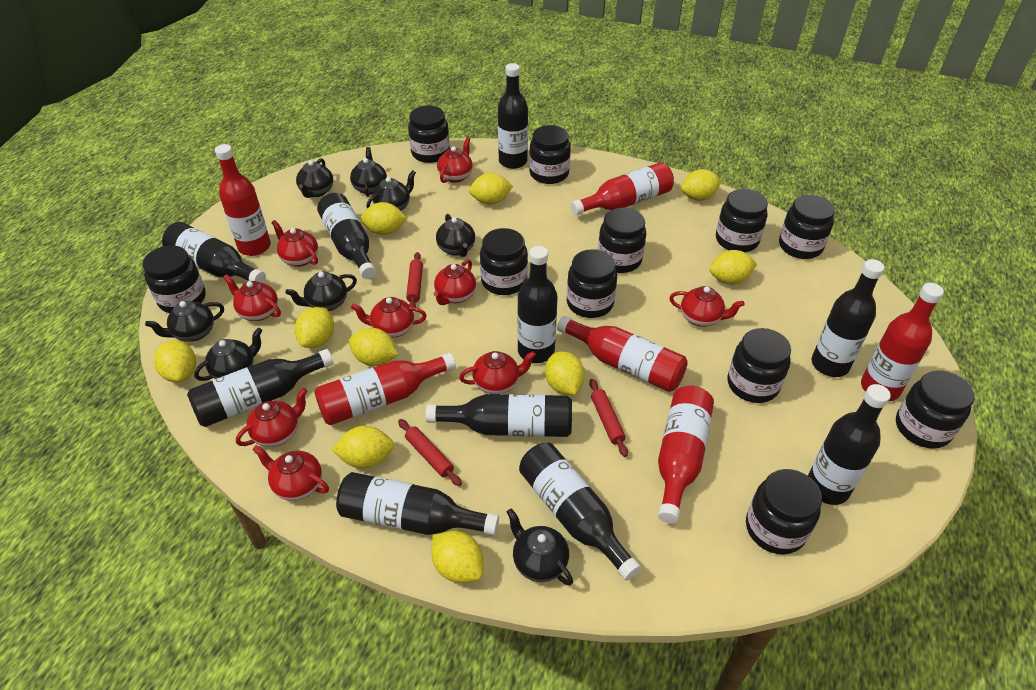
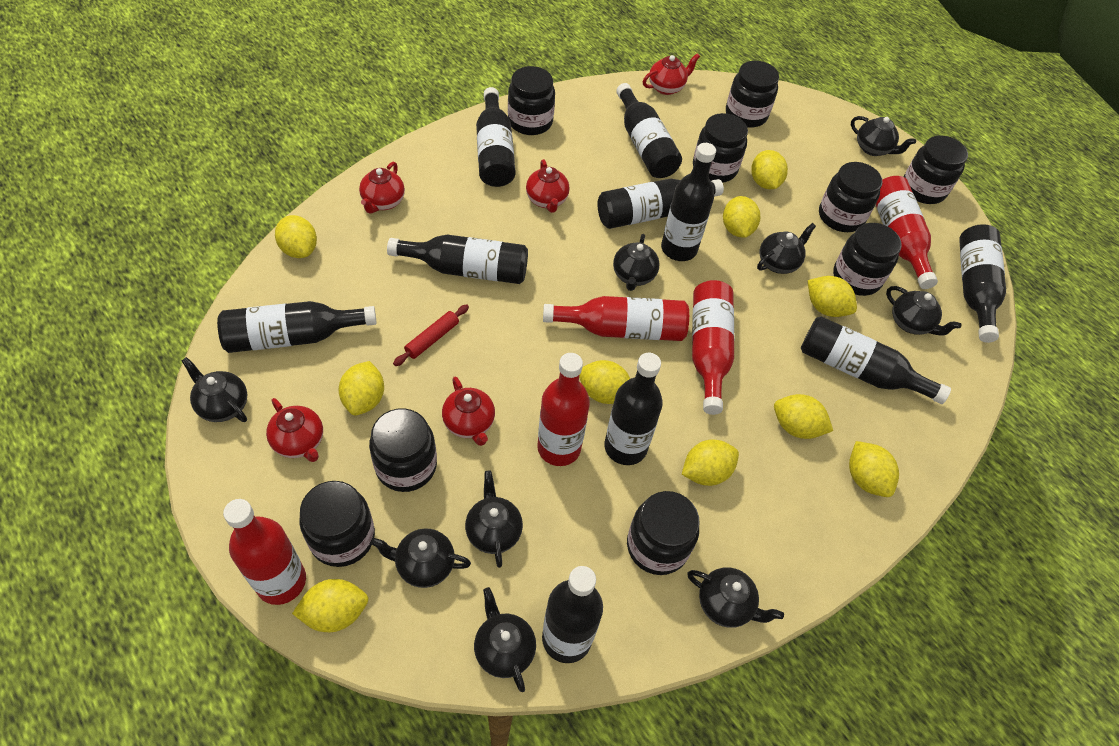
black jar: [143,245,206,313] [408,106,450,163] [480,228,528,295] [529,125,571,184] [567,249,617,318] [598,208,646,273] [716,189,768,252] [728,328,791,403] [746,469,822,555] [779,195,835,259] [896,370,975,449] = 11 -> [299,481,375,567] [369,408,437,492] [508,66,555,135] [627,491,700,575] [693,113,748,183] [726,61,779,128] [819,162,883,232] [833,223,902,296] [904,135,968,204] = 9
black teapot: [145,301,224,342] [194,328,262,381] [285,272,357,311] [296,158,333,198] [350,147,387,197] [367,170,416,211] [436,214,475,257] [507,508,573,586] = 8 -> [182,357,247,422] [371,528,471,588] [465,470,523,568] [474,587,536,692] [613,234,660,291] [687,567,784,628] [757,223,816,274] [851,116,916,156] [886,286,961,335] = 9
red bottle: [215,144,271,256] [315,353,456,425] [557,316,688,392] [571,162,674,215] [658,386,714,524] [861,283,944,402] = 6 -> [223,499,306,605] [537,353,590,466] [543,296,689,341] [692,280,734,415] [876,176,938,289] = 5
red rolling pin: [398,419,462,486] [406,252,423,307] [589,379,628,457] = 3 -> [393,304,469,366] = 1
red teapot: [223,274,281,321] [236,388,307,447] [253,445,329,501] [271,220,318,267] [351,297,426,338] [433,259,476,305] [437,137,473,183] [459,351,536,394] [669,286,745,327] = 9 -> [266,398,323,462] [359,162,405,214] [442,377,495,446] [526,159,570,213] [643,53,700,95] = 5

